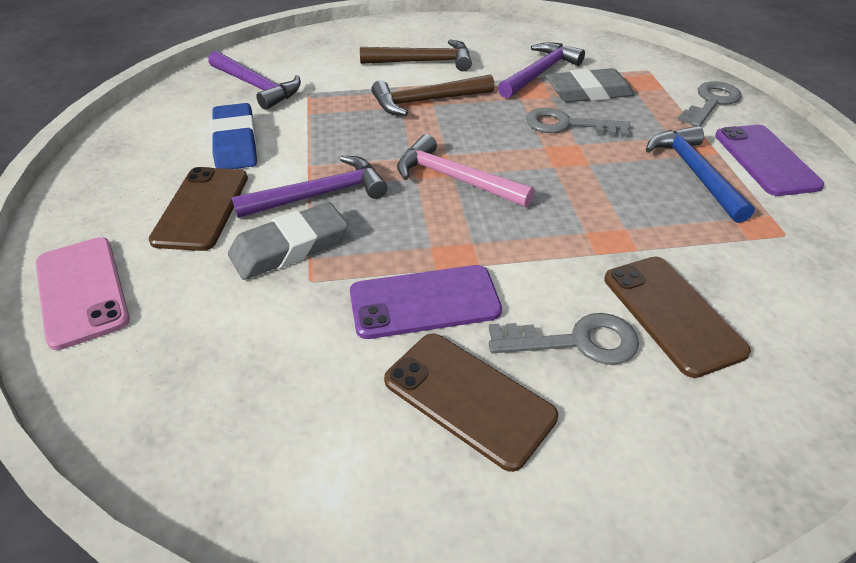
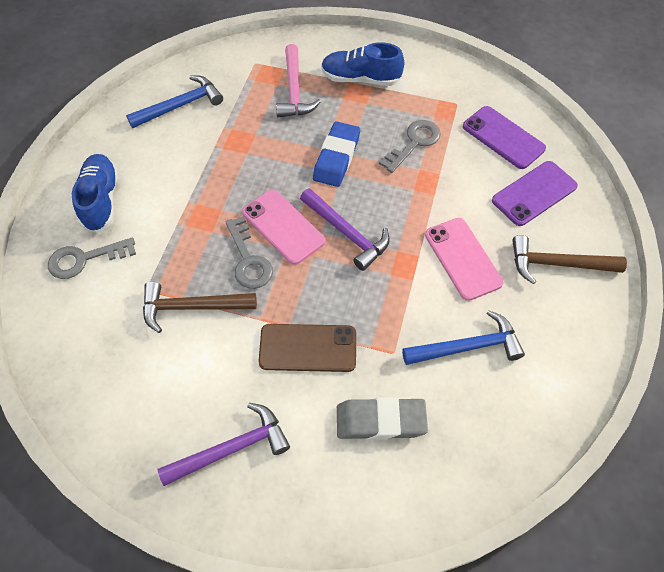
blue hammer: [646,126,755,223] = 1 -> [126,76,223,128] [402,310,525,365] = 2
blue shoe: none = 0 -> [72,154,118,233] [321,42,404,86] = 2
brown phone: [149,167,248,251] [384,333,558,472] [604,257,751,378] = 3 -> [259,324,356,372] = 1
grey eraser: [228,202,348,280] [546,68,635,102] = 2 -> [337,397,428,440] = 1
pink phone: [36,237,130,350] = 1 -> [242,190,325,265] [425,218,504,301] = 2
purple hammer: [209,51,301,110] [232,156,387,218] [498,42,585,99] = 3 -> [157,403,290,486] [300,188,390,271] = 2

